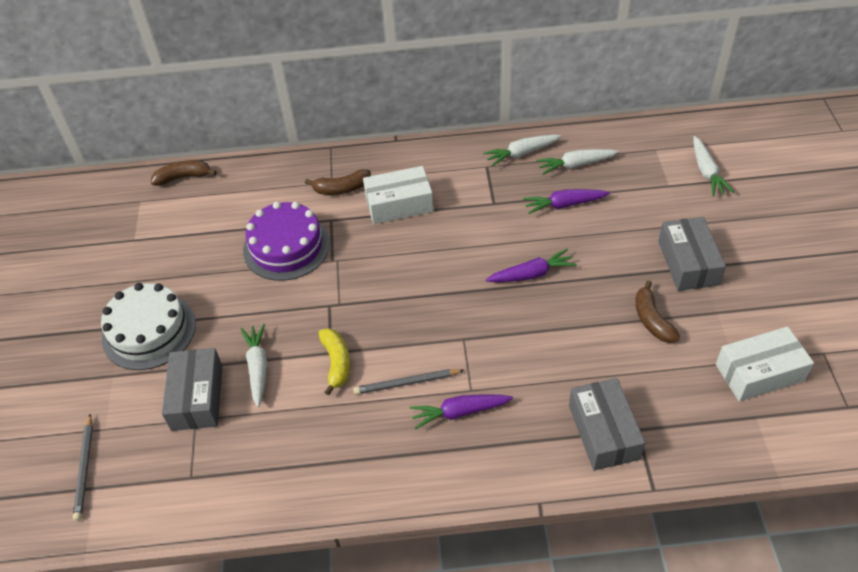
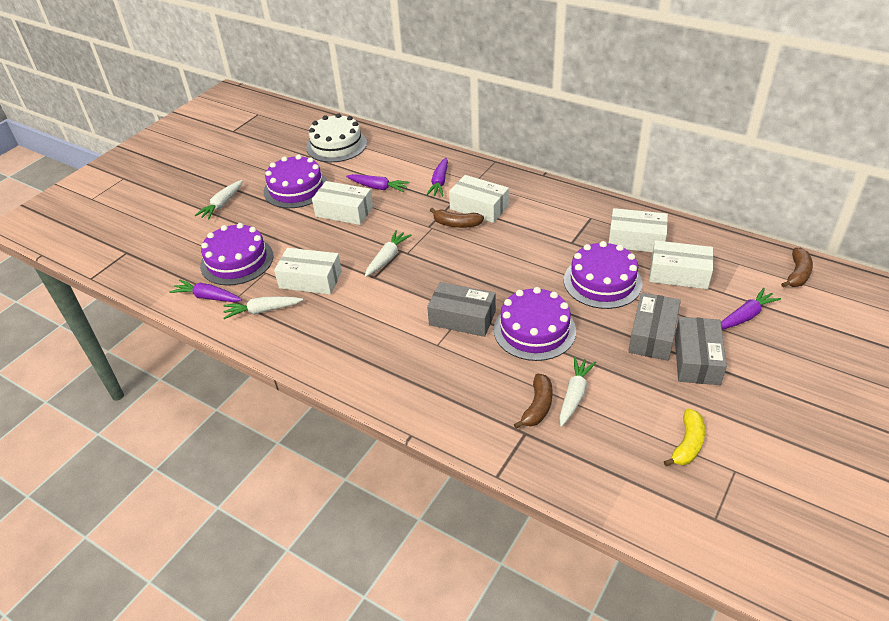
grey pencil: [73,414,93,521] [353,369,464,395] = 2 -> none = 0
purple cake: [243,202,330,281] = 1 -> [200,223,274,286] [263,155,328,208] [494,287,576,361] [564,241,642,309] = 4
purple carrot: [410,394,513,430] [486,248,577,282] [523,189,610,214] = 3 -> [169,279,242,302] [346,174,410,192] [426,158,448,197] [721,288,781,330] = 4
white box: [363,166,433,224] [716,326,814,402] = 2 -> [274,248,342,295] [312,181,373,225] [449,175,509,223] [609,208,668,252] [649,240,713,289] = 5

